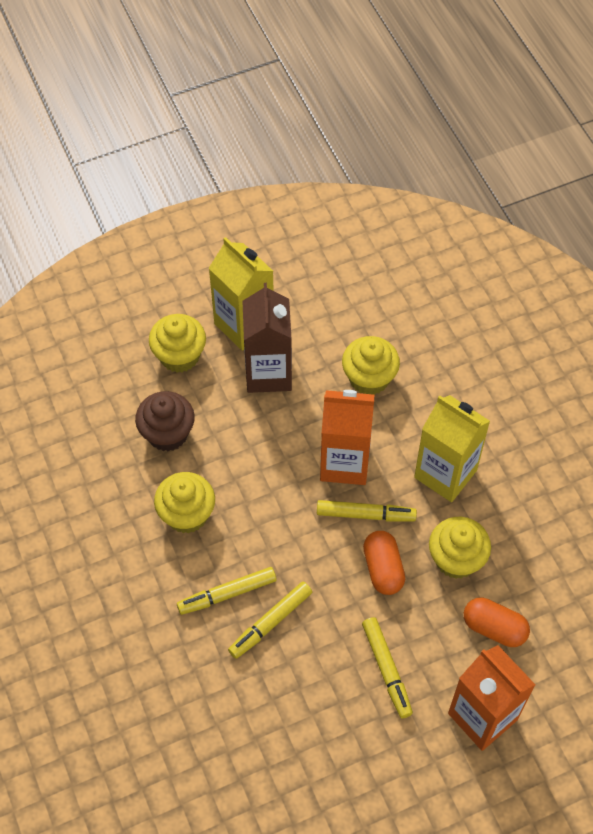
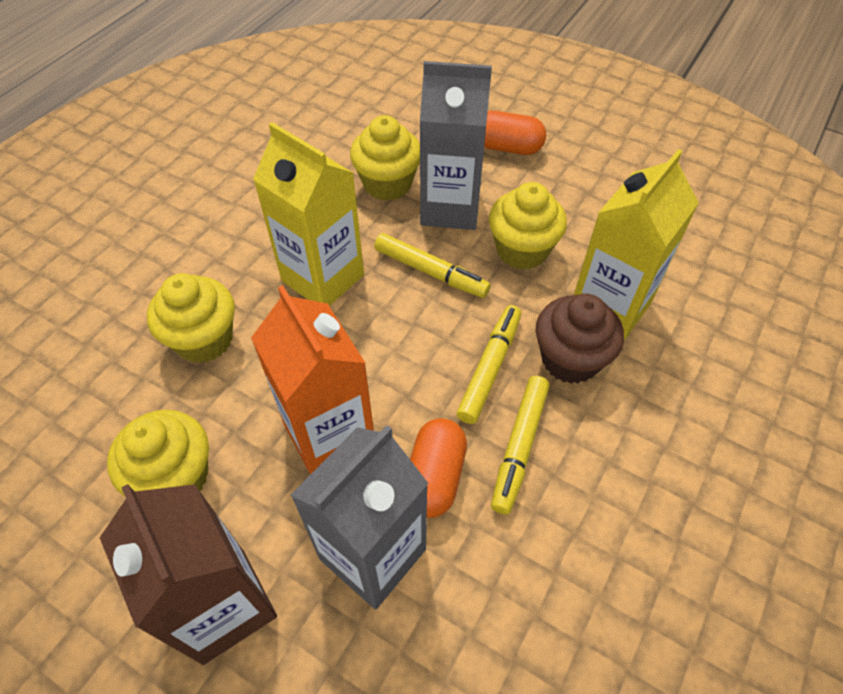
grey carton: none = 0 -> [290,425,428,609] [420,61,492,230] = 2
orange carton: [320,390,374,485] [448,645,535,751] = 2 -> [251,285,374,475] = 1
yellow marker: [177,567,277,615] [228,582,312,659] [317,500,417,521] [362,617,413,718] = 4 -> [374,233,491,298] [456,305,521,424] [491,376,550,514] = 3

